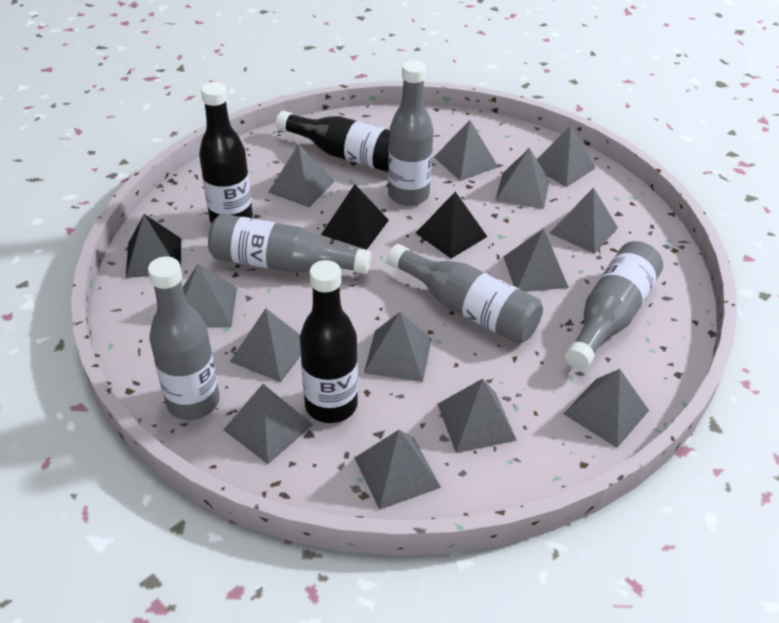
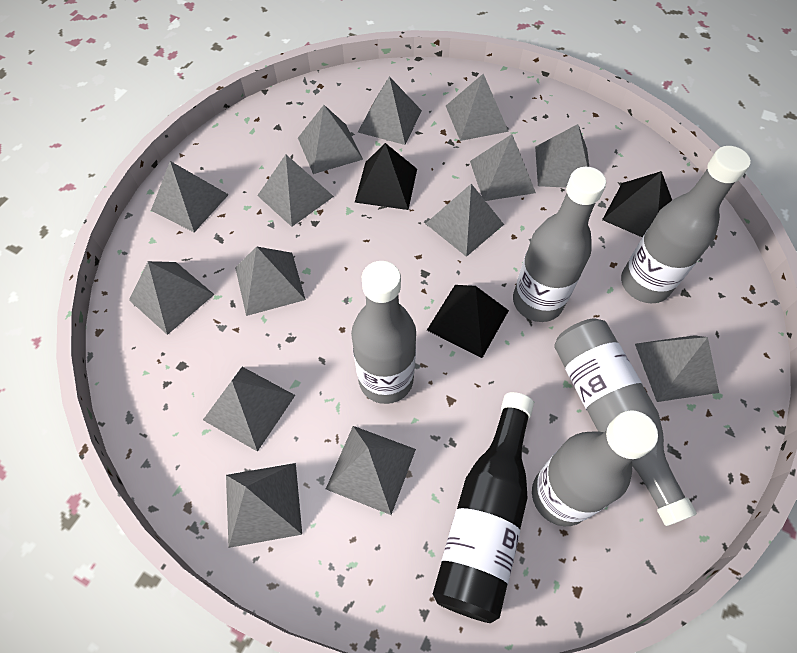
black bottle: [199,82,253,224] [276,111,390,172] [300,260,358,423] = 3 -> [433,392,534,623] = 1
grey pyramid: [183,263,237,328] [223,384,313,464] [230,308,301,382] [268,144,335,207] [355,430,441,510] [364,312,432,382] [434,120,498,181] [438,379,517,453] [495,148,550,209] [504,228,569,292] [537,125,595,187] [550,187,618,254] [564,369,649,448] = 13 -> [129,261,215,335] [151,161,229,232] [203,367,295,452] [226,463,302,548] [235,246,306,316] [257,155,334,227] [298,105,363,174] [326,426,416,515] [358,76,422,145] [425,184,504,257] [446,74,509,141] [470,134,536,201] [535,124,589,188] [635,335,719,402] = 14

